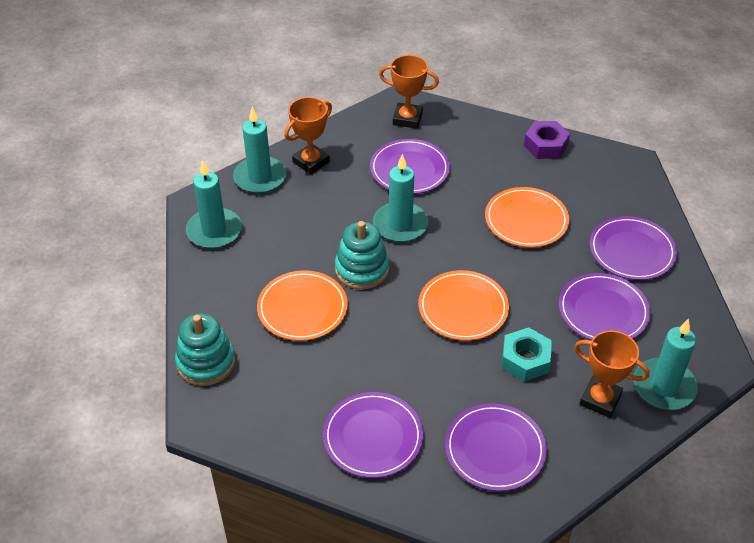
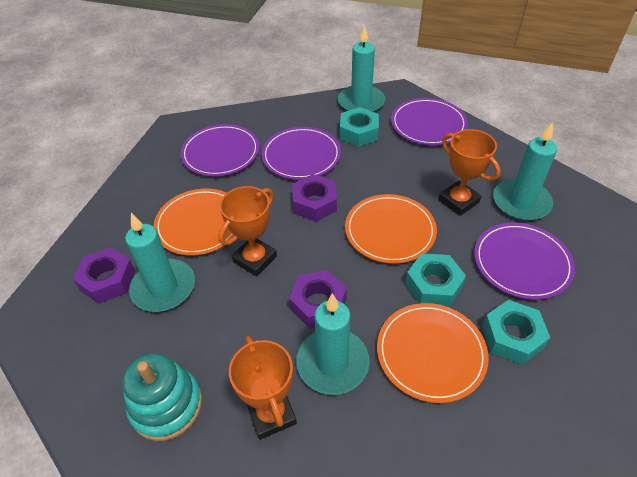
purple nut: [524,121,570,159] = 1 -> [73,247,135,304] [289,270,347,328] [292,174,337,222] = 3
purple plate: [323,392,423,478] [370,139,450,194] [445,403,547,491] [559,273,650,340] [590,216,677,280] = 5 -> [180,124,259,176] [261,127,341,180] [391,98,468,145] [474,223,575,300] = 4
turquoise nut: [502,327,552,382] = 1 -> [340,107,379,147] [405,253,466,307] [482,300,550,365] = 3
turquoise stacking toy: [175,313,235,386] [335,221,389,289] = 2 -> [122,353,202,441] = 1

